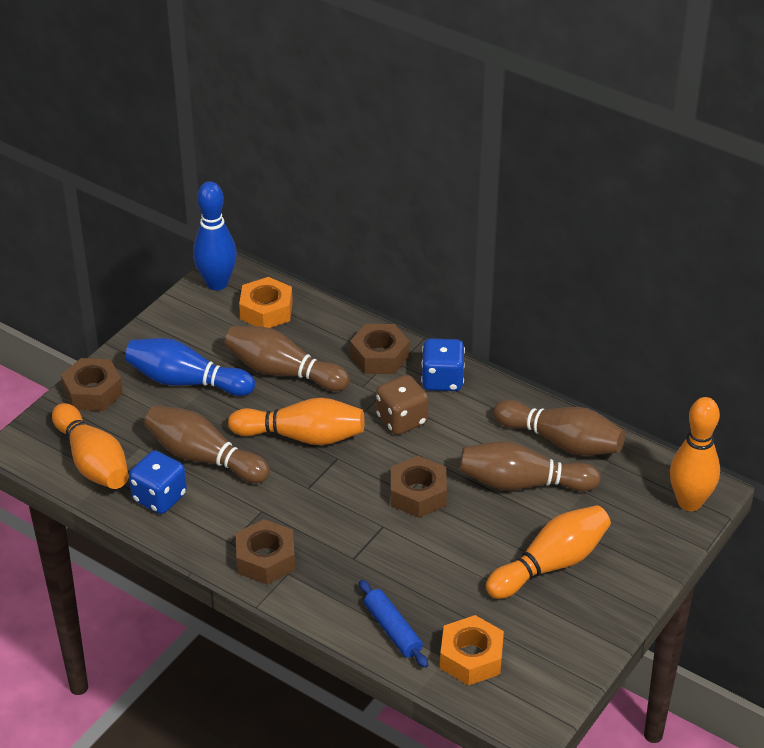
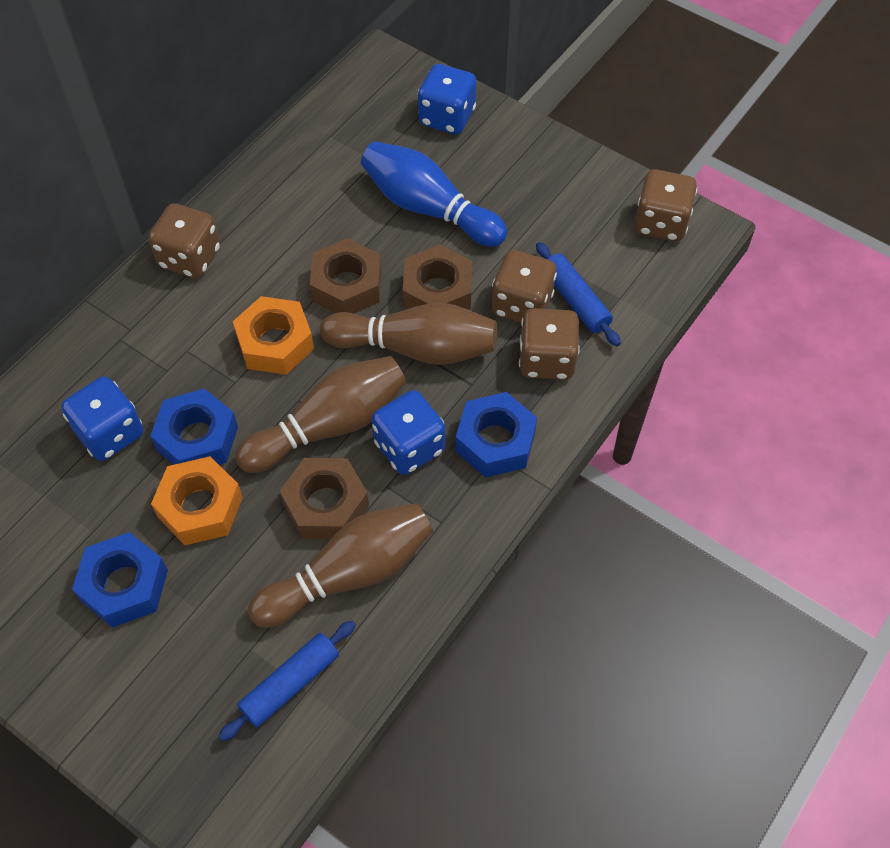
blue bowling pin: [125,338,255,396] [193,181,237,290] = 2 -> [361,141,507,247] = 1
blue dice: [129,450,187,514] [421,339,465,391] = 2 -> [61,376,143,461] [372,390,445,475] [418,64,476,134] = 3
blue nut: none = 0 -> [72,532,168,628] [150,388,238,465] [455,392,537,478] = 3
blue rolling pin: [359,580,428,668] = 1 -> [218,621,356,741] [536,242,621,346] = 2
brown bowling pin: [144,406,270,483] [224,326,350,391] [460,441,601,492] [493,400,625,456] = 4 -> [235,356,406,473] [248,503,433,628] [320,303,497,365] = 3
brown dice: [376,375,429,435] = 1 -> [149,203,220,278] [492,250,557,323] [519,308,580,380] [635,169,697,241] = 4
brown nut: [61,358,123,411] [236,519,295,584] [350,324,410,374] [391,456,447,518] = 4 -> [280,458,369,540] [310,238,381,314] [403,244,473,310] = 3
orange bowling pin: [52,403,129,489] [228,398,364,445] [486,505,611,599] [670,397,720,511] = 4 -> none = 0

